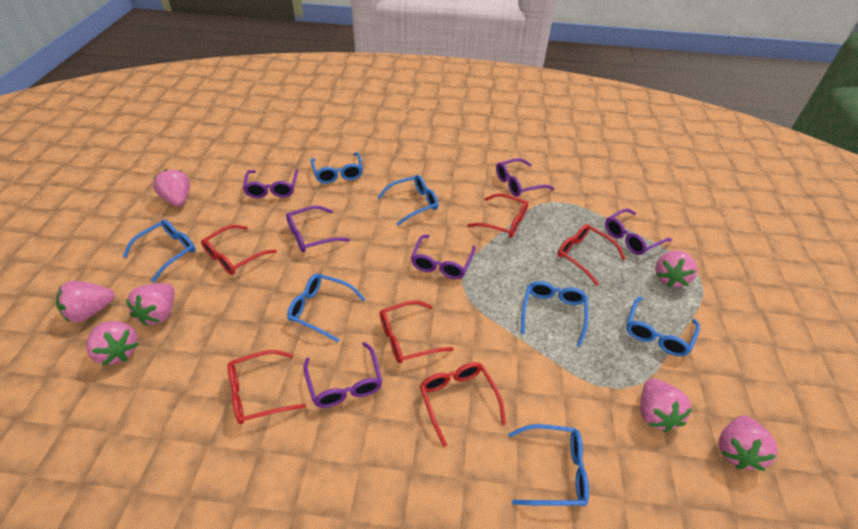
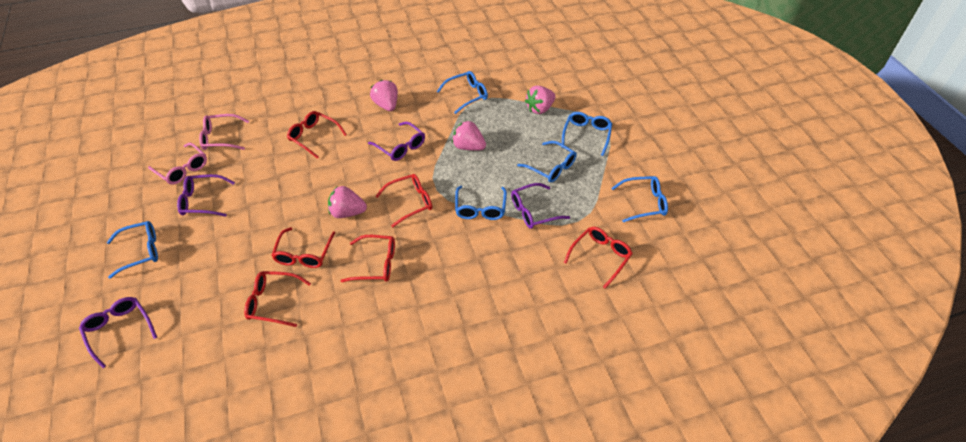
blue glasses: [123,220,196,282] [287,274,366,342] [311,152,363,184] [378,175,438,226] [508,424,589,506] [521,281,588,347] [626,297,700,356] = 7 -> [107,221,158,279] [437,71,488,114] [455,186,507,220] [517,141,577,182] [561,112,612,156] [611,176,668,222] = 6
pink glasses: none = 0 -> [148,143,207,185] [199,114,249,150] = 2
pink strawberry: [56,281,115,322] [86,321,138,366] [126,283,174,326] [153,169,190,207] [640,378,693,432] [655,250,698,287] [719,415,778,471] = 7 -> [328,186,367,218] [370,80,398,111] [452,121,486,151] [525,86,556,114] = 4
purple glasses: [243,169,298,198] [286,206,350,253] [303,342,382,408] [411,235,476,279] [496,158,554,197] [605,209,672,255] = 6 -> [79,297,157,368] [177,174,235,217] [368,122,425,161] [511,183,570,229] = 4

